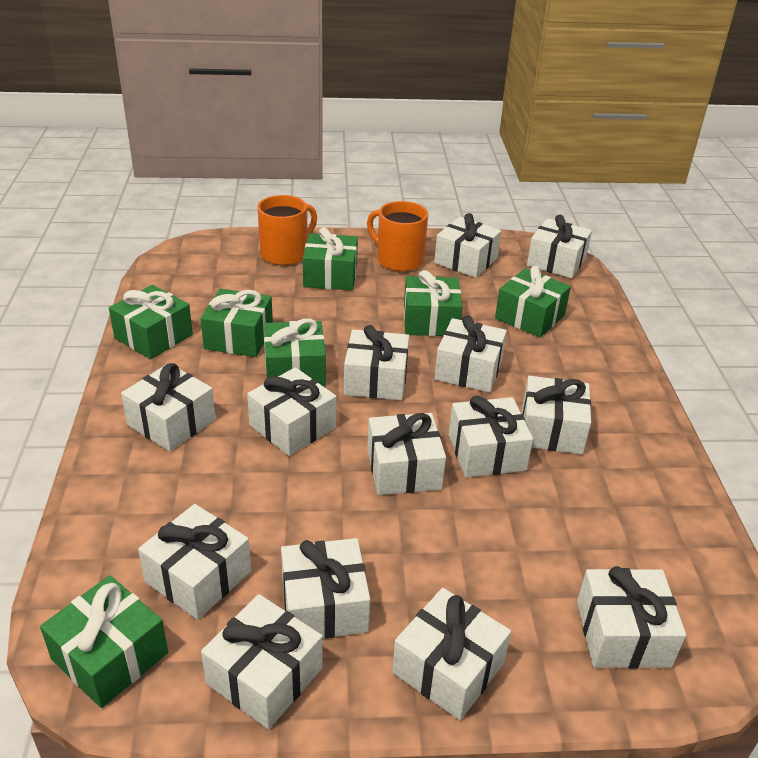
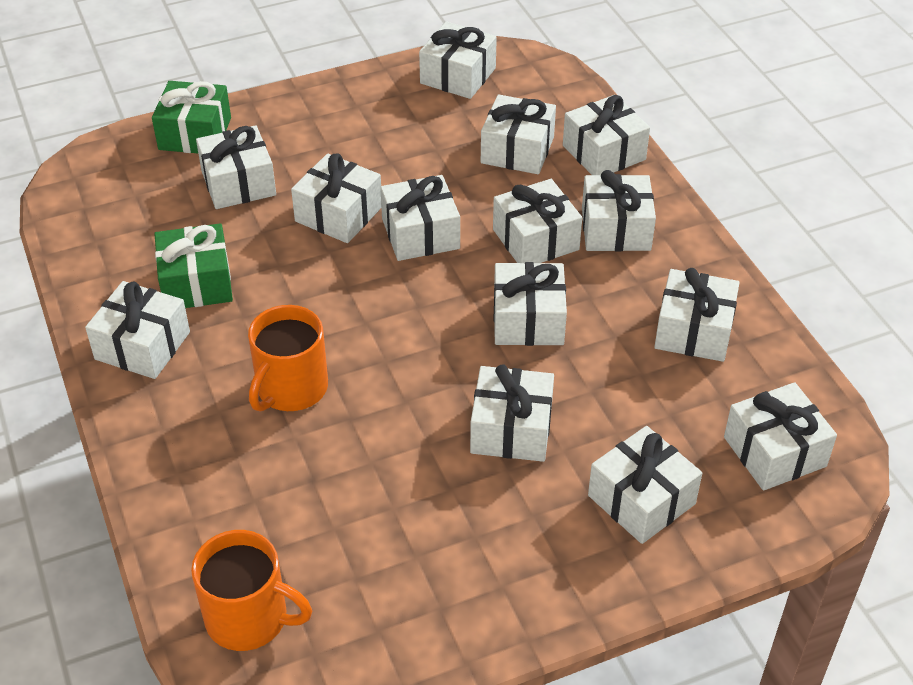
green gift: [40,575,168,708] [109,285,193,359] [201,289,273,357] [264,318,326,386] [303,227,358,290] [404,270,462,336] [495,266,571,338] = 7 -> [152,81,231,153] [154,223,233,308] = 2

